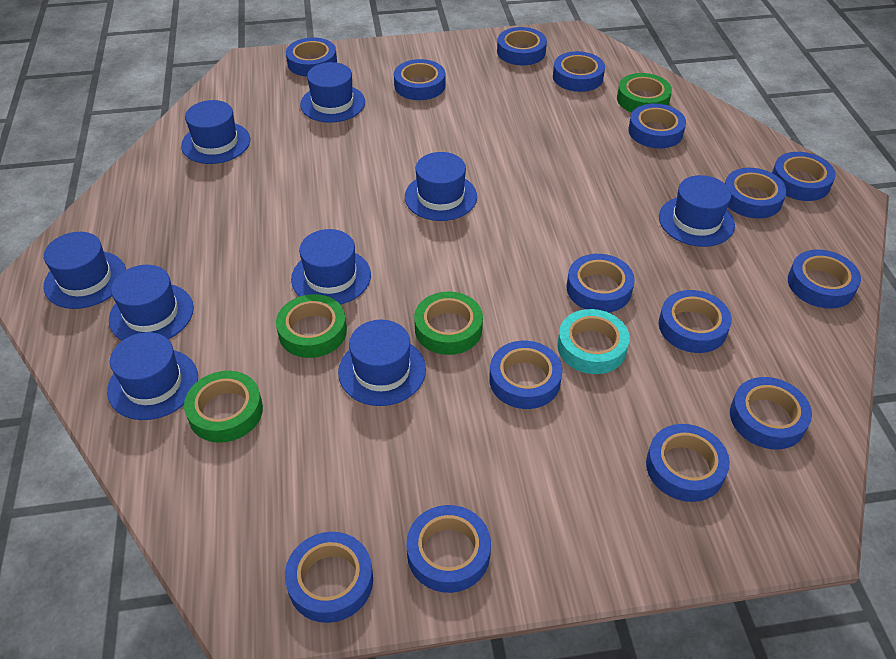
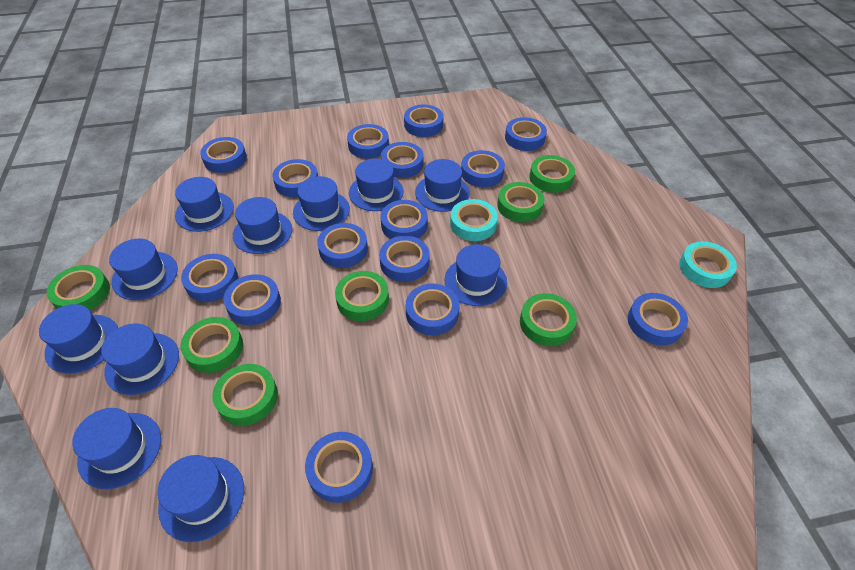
blue hat: [43,232,126,309] [107,332,198,420] [109,265,194,341] [181,100,250,164] [291,229,371,305] [300,62,365,123] [338,320,426,406] [405,152,477,221] [659,175,735,247] = 9 -> [39,304,118,374] [72,408,161,489] [101,323,179,395] [109,238,178,300] [158,455,244,542] [175,177,234,232] [233,197,292,254] [293,176,350,231] [349,158,404,211] [415,159,470,212] [444,244,507,306] = 11
green tape: [184,371,263,443] [276,294,347,358] [414,291,483,355] [617,73,672,113] = 4 -> [47,265,110,310] [180,317,243,373] [212,364,278,426] [335,271,389,321] [497,182,545,222] [520,293,577,346] [529,155,575,193] = 7
turquoise tape: [557,309,630,374] = 1 -> [450,199,498,241] [679,241,737,288] = 2

